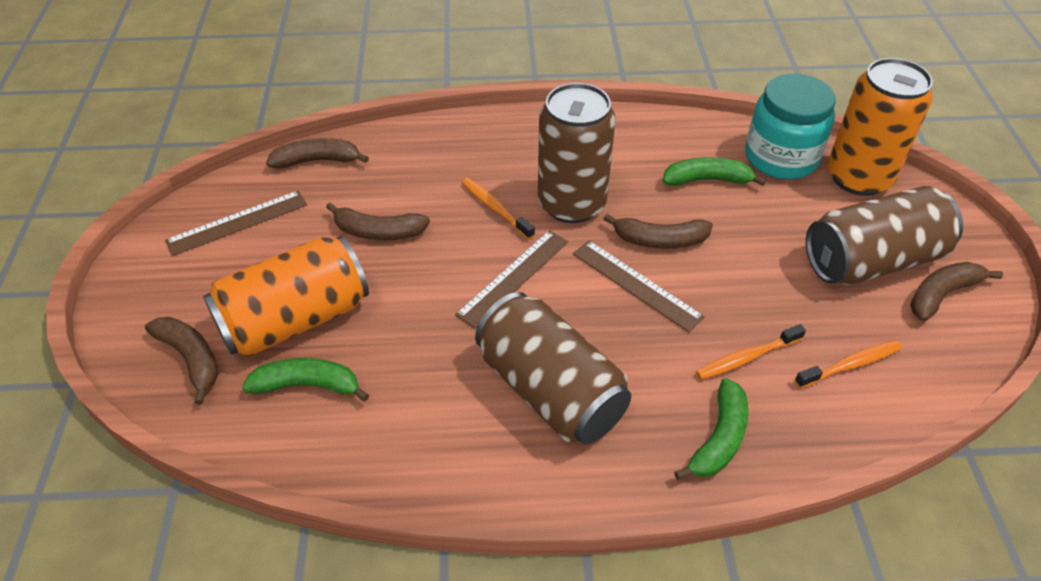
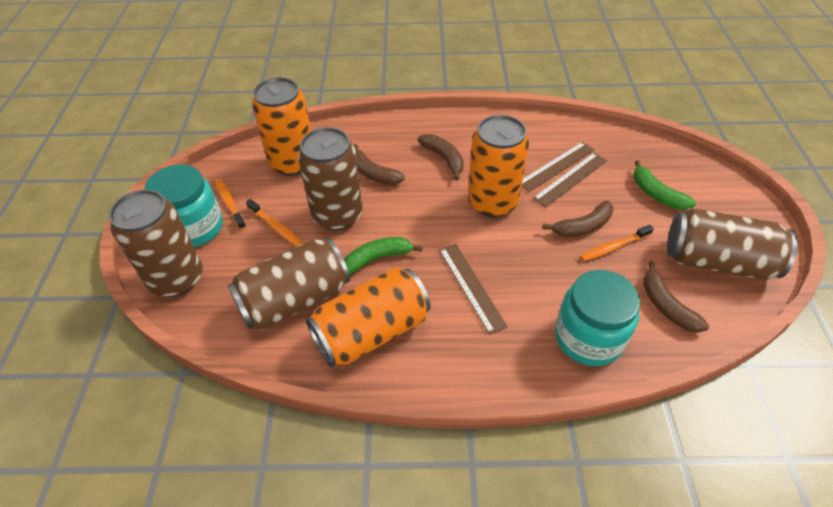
brown banana: [145,317,218,405] [266,138,369,169] [326,203,430,240] [604,214,713,249] [910,262,1003,321] = 5 -> [353,144,405,185] [417,134,464,180] [542,200,613,237] [643,261,709,333] = 4
brown can: [475,292,631,445] [538,83,616,223] [806,186,963,285] = 3 -> [109,189,203,297] [228,238,350,330] [298,127,363,230] [667,208,798,280] = 4
green banana: [242,358,369,402] [662,157,766,186] [674,378,748,480] = 3 -> [344,237,423,274] [634,160,696,210] = 2
orange can: [203,236,369,357] [828,58,933,196] = 2 -> [252,77,311,176] [306,267,431,368] [468,115,529,217] = 3
turquoise jar: [745,74,836,180] = 1 -> [145,164,223,247] [555,270,640,366] = 2

